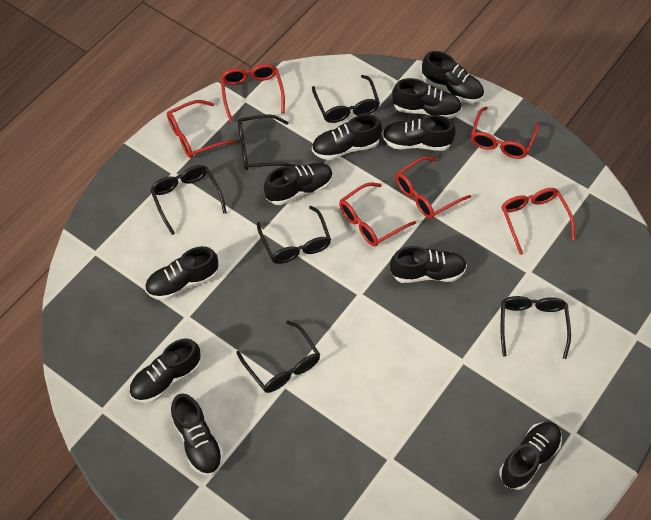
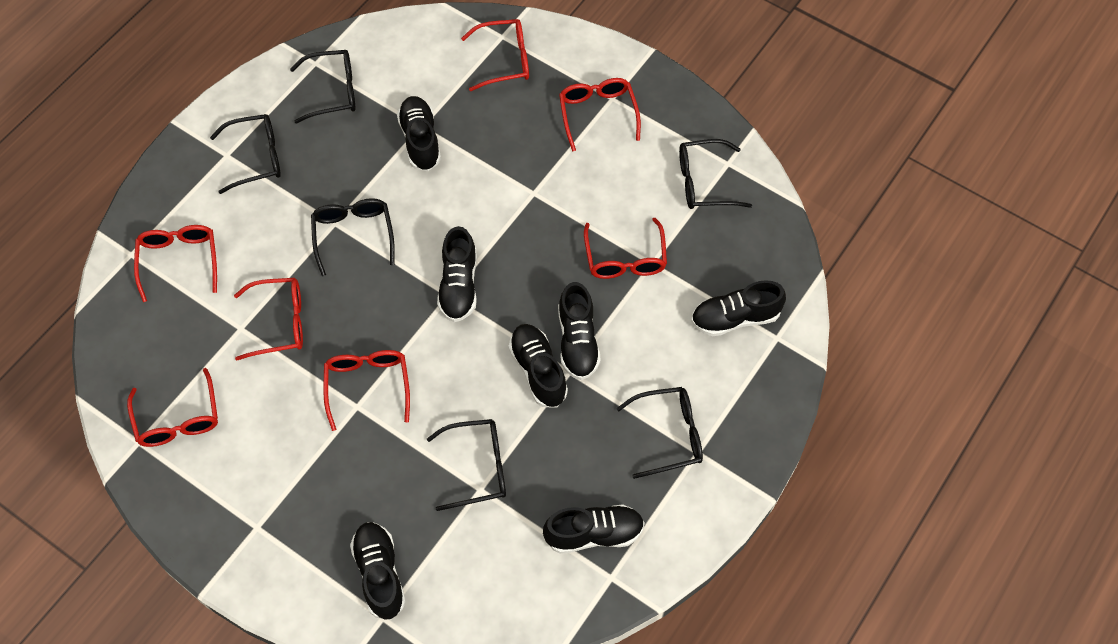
black shoe: [129,338,201,403] [145,246,218,300] [171,393,224,476] [264,163,333,205] [312,114,382,160] [382,115,456,151] [390,246,467,283] [392,78,462,119] [422,51,484,103] [500,422,562,490] = 10 -> [350,522,406,620] [397,96,441,171] [437,226,477,322] [509,324,568,407] [543,504,645,554] [558,282,601,380] [691,280,786,336] = 7
red glasses: [167,100,237,158] [220,64,285,122] [339,183,416,247] [396,156,471,219] [471,107,539,159] [501,188,575,255] = 6 -> [127,368,218,447] [134,225,217,302] [234,278,303,360] [324,350,410,431] [461,19,529,91] [559,78,641,152] [584,218,667,279] = 7

